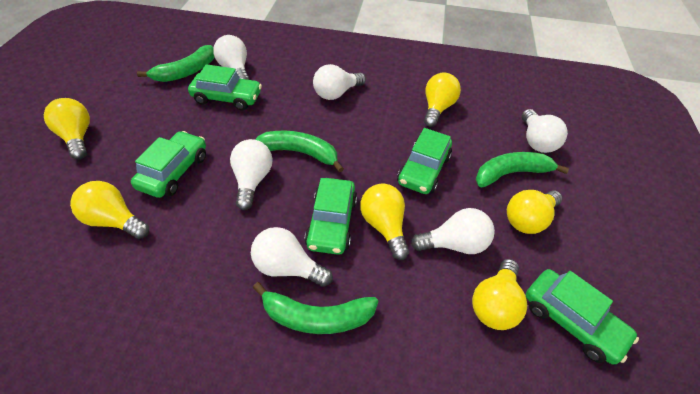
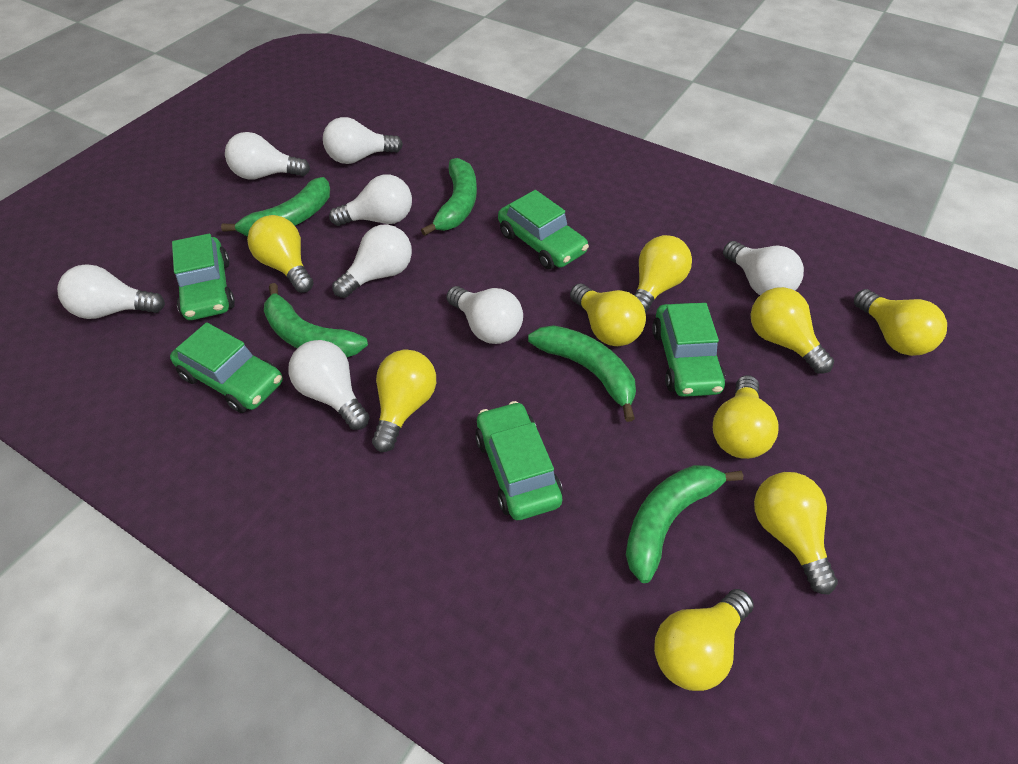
green banana: [137,45,215,82] [253,282,378,334] [255,131,344,172] [476,152,569,187] = 4 -> [221,177,330,236] [264,283,368,357] [421,158,477,236] [528,325,636,422] [626,465,743,583] = 5
white light bulb: [213,35,250,80] [230,139,272,210] [251,227,333,287] [313,64,366,100] [411,208,495,254] [522,109,568,153] = 6 -> [57,264,165,319] [225,132,310,180] [288,340,370,430] [323,117,403,164] [329,174,412,226] [332,224,412,298] [446,286,523,344] [723,241,804,295] = 8
yellow light bulb: [44,98,90,159] [70,181,149,239] [360,184,409,260] [424,73,461,127] [472,259,527,330] [507,190,562,234] = 6 -> [247,215,314,293] [372,349,436,452] [570,284,646,346] [634,235,692,314] [654,589,754,691] [713,375,779,459] [751,287,834,373] [754,472,838,595] [854,289,947,356] = 9

